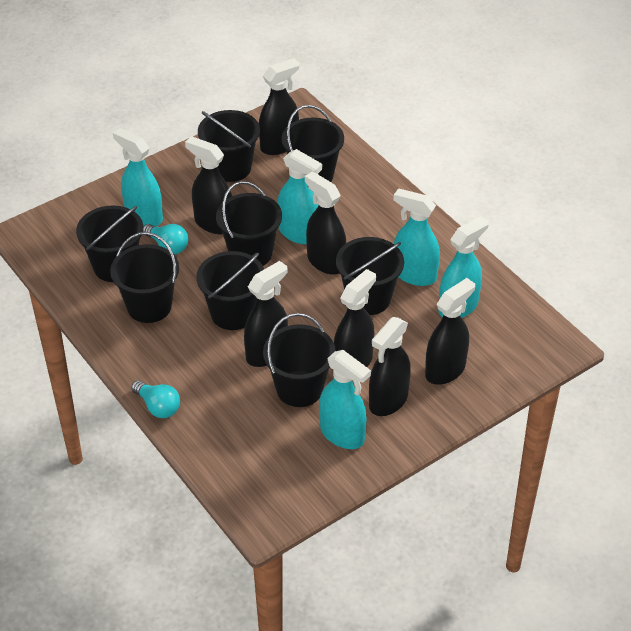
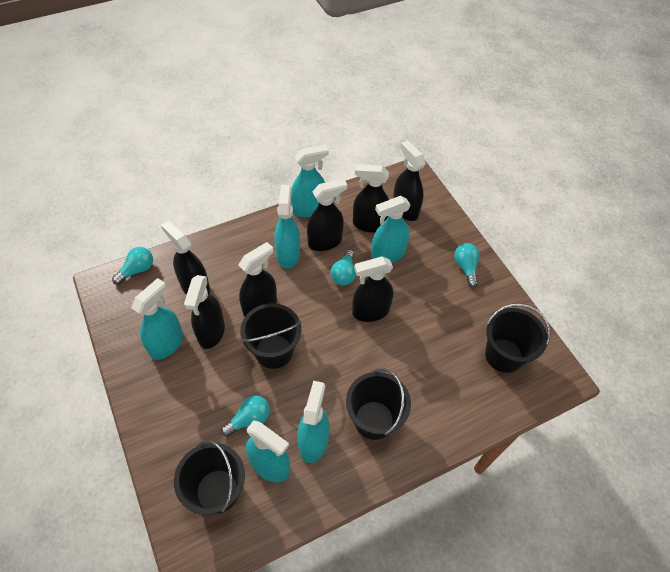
black bucket: [76,206,143,282] [110,232,179,323] [197,251,264,330] [198,110,260,182] [216,181,282,266] [263,313,335,407] [282,105,344,182] [336,237,404,315] = 8 -> [174,440,245,515] [240,303,302,369] [346,368,411,440] [485,303,550,373] = 4
turquoise light bulb: [131,380,180,418] [143,224,188,254] = 2 -> [112,247,153,285] [221,395,270,437] [330,249,356,286] [454,243,480,288] = 4
turquoise spray bottle: [113,128,163,227] [277,149,322,244] [319,350,371,449] [394,188,440,286] [439,216,489,318] = 5 -> [131,278,183,360] [246,420,290,482] [274,185,300,269] [291,145,329,217] [297,381,330,463] [371,196,411,263] = 6

